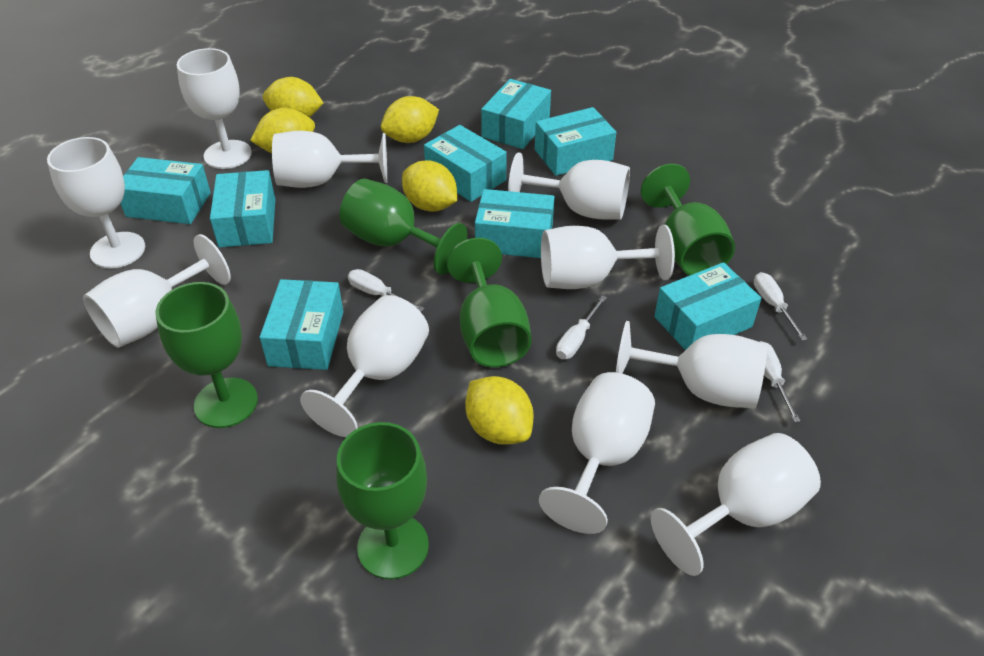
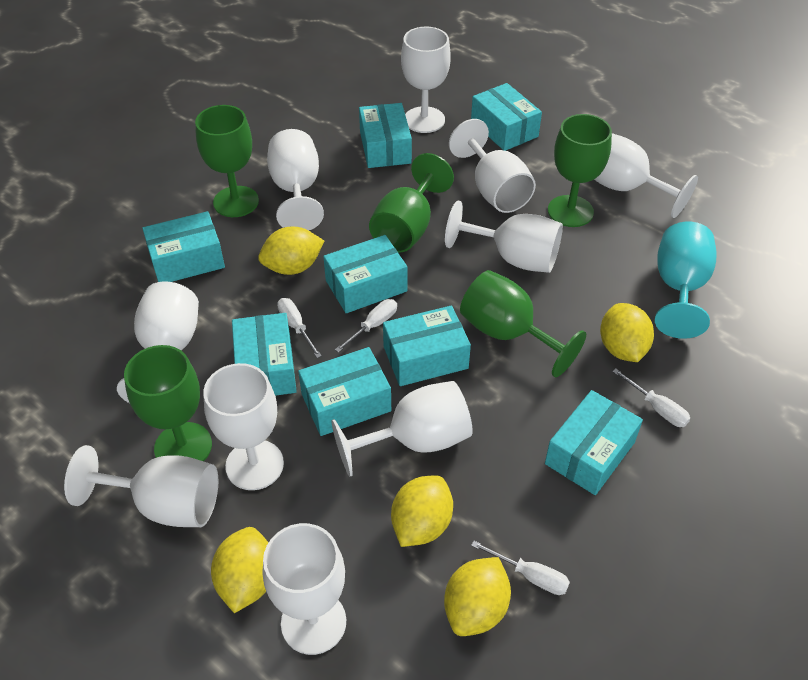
turquoise goblet: none = 0 -> [655,222,717,339] = 1

